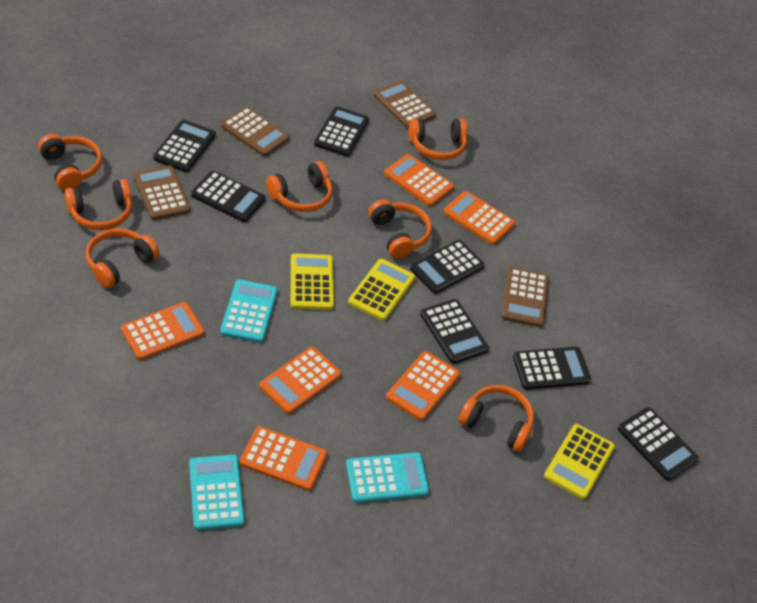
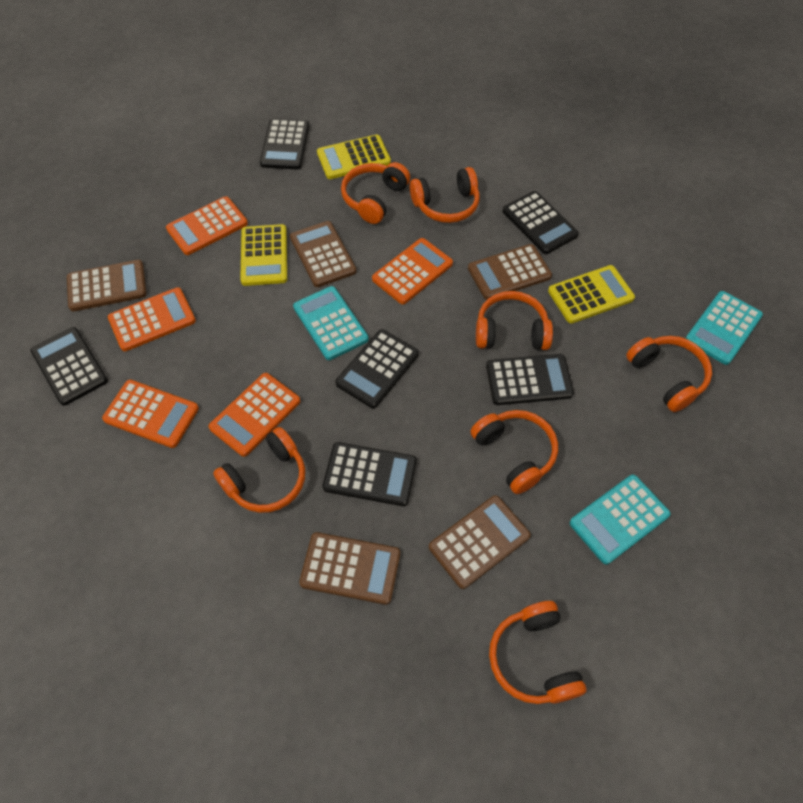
black calculator: [153,120,216,172] [191,171,266,222] [314,107,369,157] [410,240,484,294] [420,299,489,364] [513,347,591,390] [618,407,699,481] = 7 -> [30,327,108,406] [260,118,310,169] [322,442,417,506] [335,329,419,408] [486,354,574,405] [503,191,579,254] = 6
brown calculator: [134,165,191,220] [221,107,290,156] [374,81,436,128] [502,267,549,327] = 4 -> [67,260,147,311] [290,221,356,287] [299,532,400,605] [429,495,531,589] [468,244,552,300] = 5
orange calculator: [121,302,204,360] [240,426,327,491] [259,347,341,414] [384,154,454,206] [386,351,460,421] [443,191,515,245] = 6 -> [102,380,199,448] [108,287,196,351] [166,196,248,255] [209,373,300,457] [372,238,453,304] = 5

